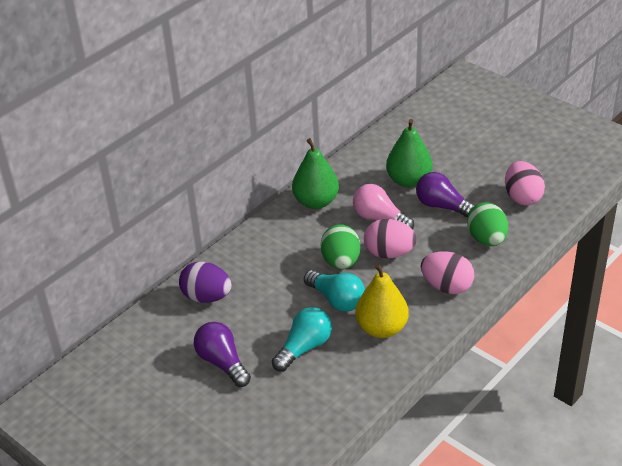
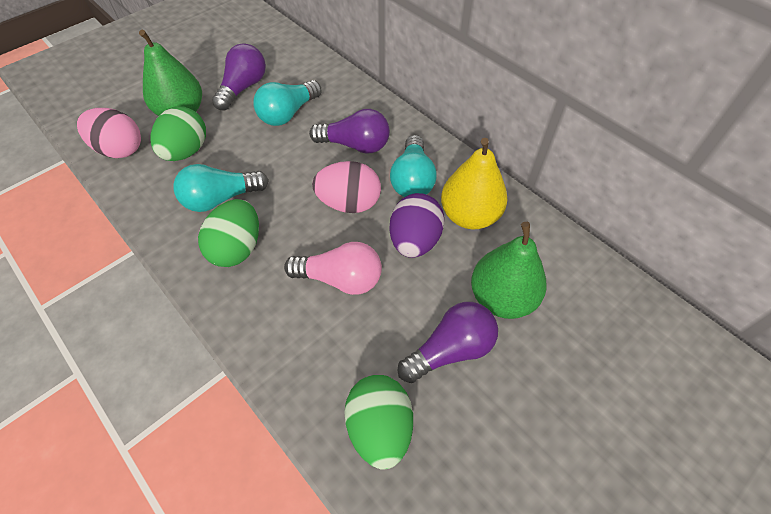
green egg: [320,224,360,270] [467,202,508,246] = 2 -> [150,106,206,161] [198,199,259,267] [344,375,413,470] = 3
pink egg: [364,219,417,258] [421,251,475,294] [505,161,545,205] = 3 -> [77,108,141,158] [312,161,381,213] = 2
purple light bulb: [194,322,251,387] [416,172,475,217] = 2 -> [212,43,266,111] [309,109,390,154] [398,302,498,383] = 3
turquoise light bulb: [272,307,332,372] [304,270,365,312] = 2 -> [173,164,269,212] [253,80,322,126] [390,135,437,197] = 3

